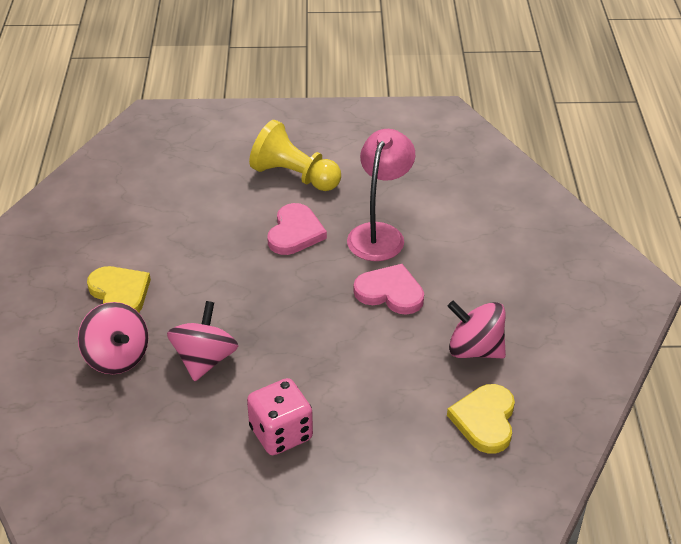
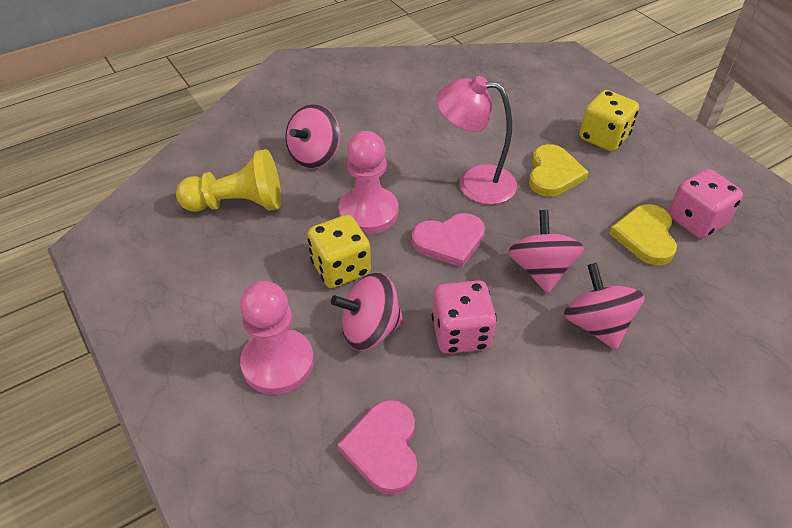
pink dice: [247,378,313,455] = 1 -> [432,281,497,354] [669,169,743,239] = 2
pink pawn: none = 0 -> [240,281,314,395] [339,131,398,234] = 2
pink spinning top: [78,302,148,374] [167,301,238,381] [448,301,506,358] = 3 -> [285,104,340,168] [331,272,404,351] [508,210,584,293] [564,263,645,350] = 4
yellow dice: none = 0 -> [307,215,371,288] [580,90,639,151] = 2

